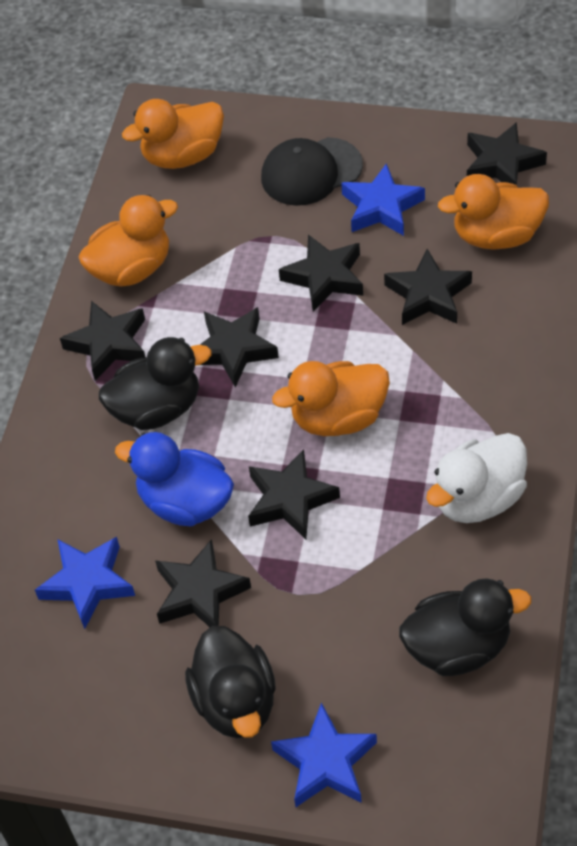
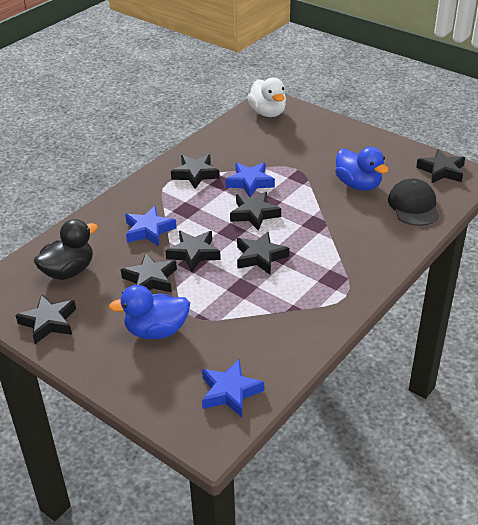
black duck: [99,337,211,430] [185,626,276,738] [399,578,531,676] = 3 -> [34,219,98,280] = 1
blue duck: [115,432,234,527] = 1 -> [109,285,190,339] [335,147,389,191] = 2
orange duck: [79,195,178,287] [122,99,224,169] [272,361,390,436] [438,174,549,250] = 4 -> none = 0

